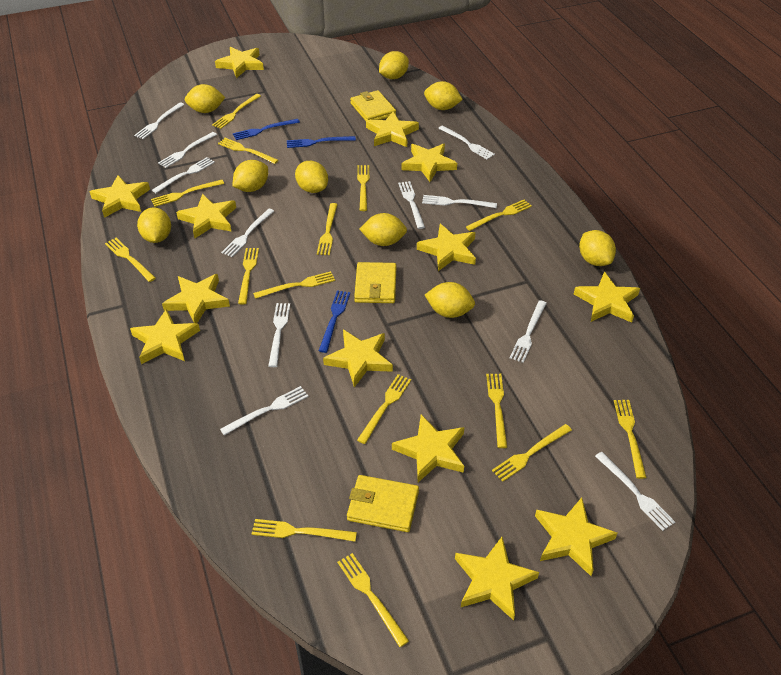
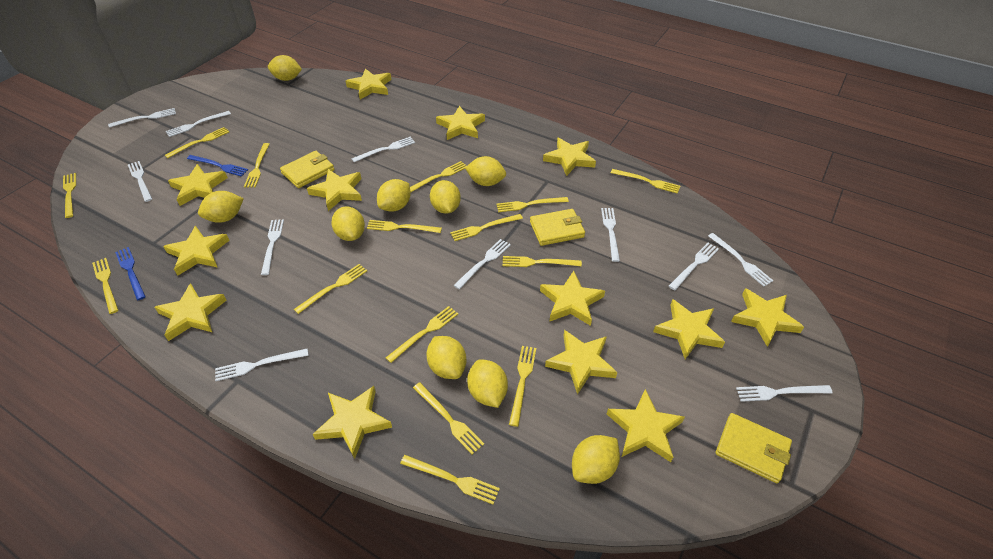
blue fork: [233,119,300,140] [287,136,356,148] [319,290,350,353] = 3 -> [115,247,146,300] [187,155,248,177] = 2

